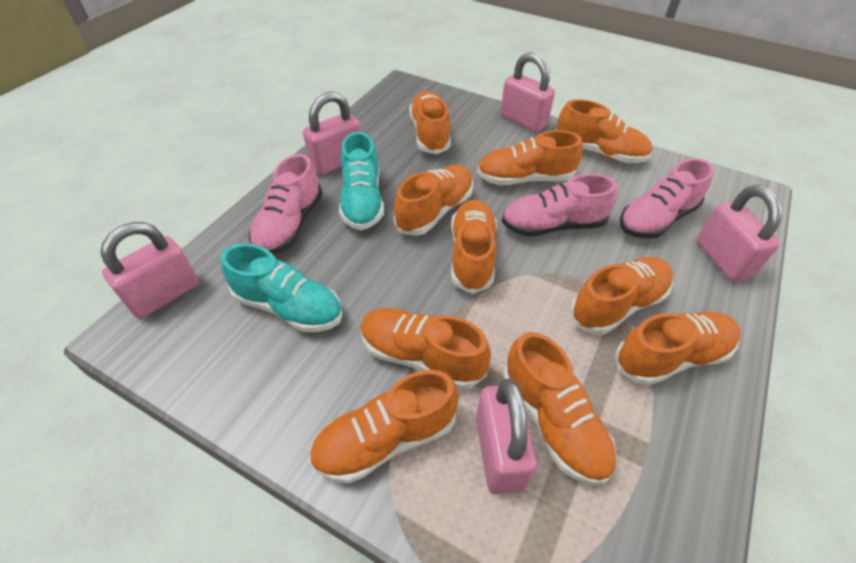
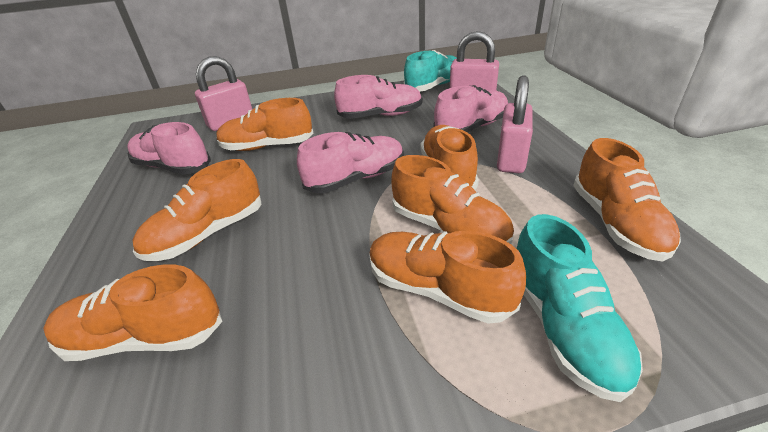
orange shoe: [309,370,459,483] [360,308,491,390] [394,165,473,236] [409,91,451,154] [451,199,497,294] [477,130,583,185] [503,332,617,485] [556,99,652,163] [570,257,673,335] [615,312,740,385] = 10 -> [43,265,223,361] [133,159,262,261] [217,98,314,151] [369,231,526,324] [392,155,514,245] [421,125,479,190] [573,138,681,262] = 7
pink padlock: [100,222,199,319] [303,92,361,175] [476,379,537,494] [500,52,555,132] [697,185,782,282] = 5 -> [195,56,252,131] [450,31,499,90] [497,75,533,173] = 3
pink shoe: [249,154,323,255] [502,174,617,237] [620,158,714,239] = 3 -> [127,122,211,175] [297,132,404,193] [334,75,422,119] [433,85,508,133] = 4

